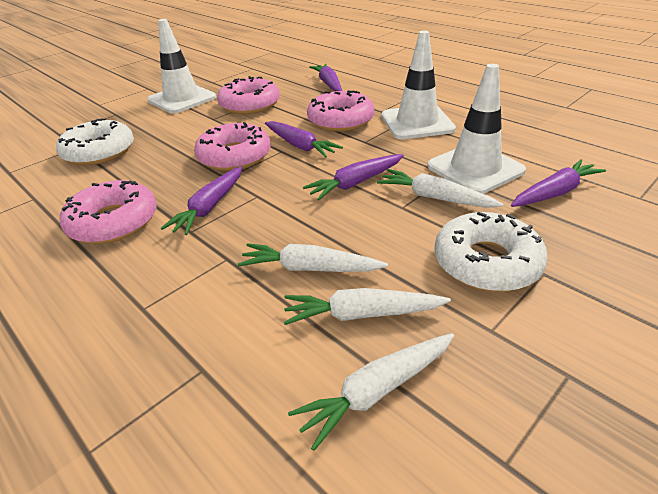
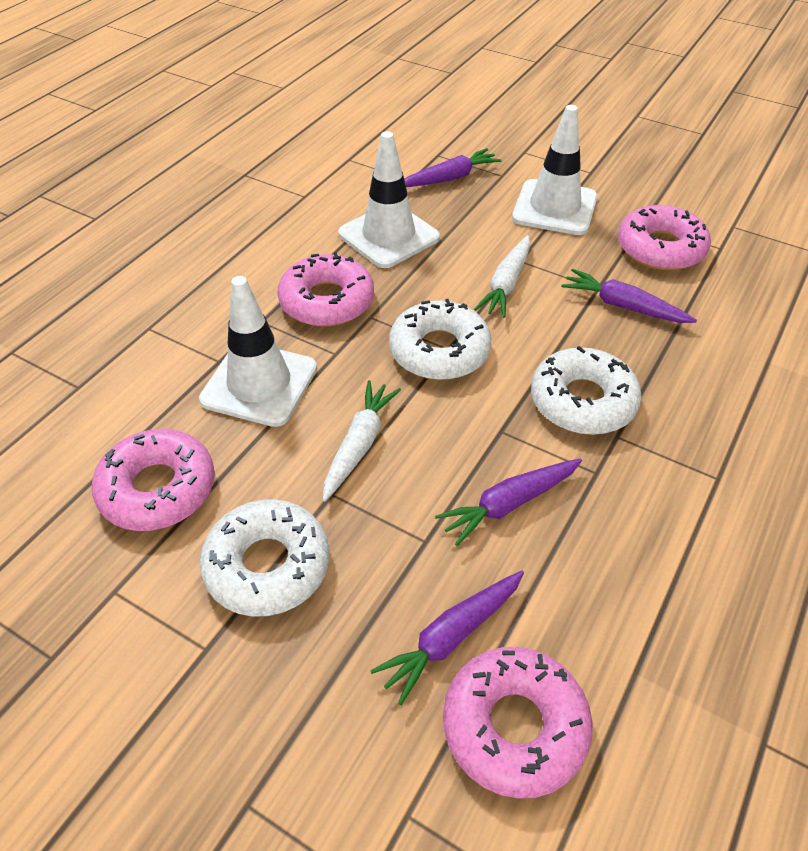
purple carrot: [161,166,242,235] [265,121,343,158] [303,154,404,200] [309,64,342,91] [511,159,606,207] = 5 -> [370,571,524,705] [404,148,502,187] [435,458,582,546] [561,269,697,323] = 4
white carrot: [238,243,388,272] [284,288,451,325] [288,333,454,451] [377,169,503,208] = 4 -> [323,380,401,501] [474,235,531,318] = 2
white donut: [56,119,134,165] [434,212,548,292] = 2 -> [200,499,330,617] [389,299,492,380] [531,346,642,435] = 3

